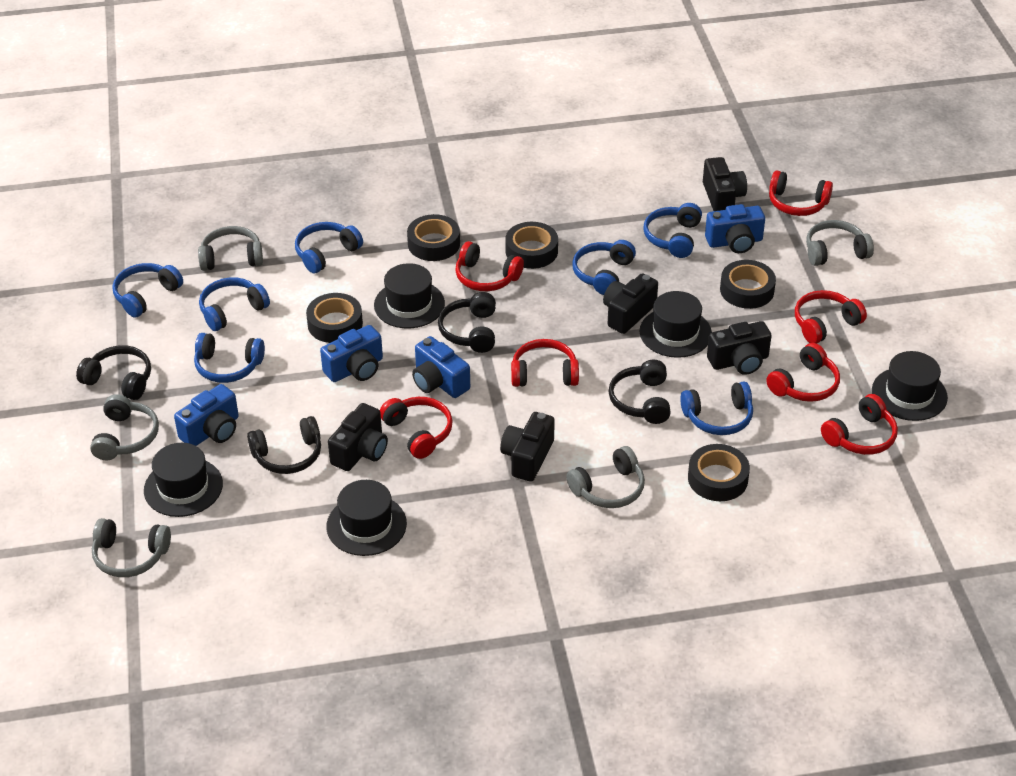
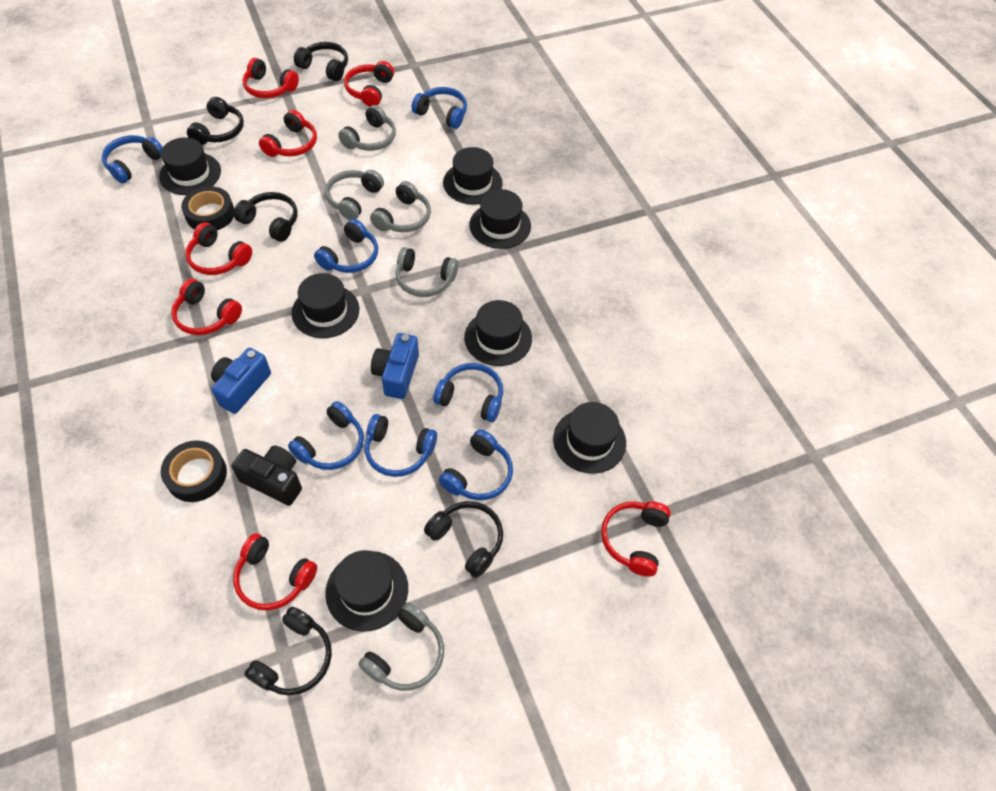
black camera: [328,403,388,471] [500,412,555,482] [603,273,658,334] [703,157,747,211] [707,321,772,375] = 5 -> [231,446,302,506] = 1
black hat: [144,443,223,517] [326,480,407,556] [374,263,445,328] [640,291,712,358] [872,351,948,421] = 5 -> [159,137,221,195] [292,273,359,338] [325,550,408,632] [443,147,503,205] [464,300,532,366] [469,189,531,249] [553,402,626,474] = 7
black headphones: [76,345,151,400] [247,416,321,474] [438,292,496,353] [609,359,671,424] = 4 -> [187,97,244,145] [233,192,297,242] [244,607,332,695] [294,42,348,81] [424,501,503,578] = 5
black tape: [306,293,363,343] [407,214,460,261] [505,222,558,269] [688,444,750,501] [720,260,776,309] = 5 -> [161,440,227,502] [181,186,234,230] = 2
blue camera: [174,384,239,446] [320,325,383,382] [412,336,470,398] [705,204,765,253] = 4 -> [211,348,271,414] [371,333,419,399] = 2

